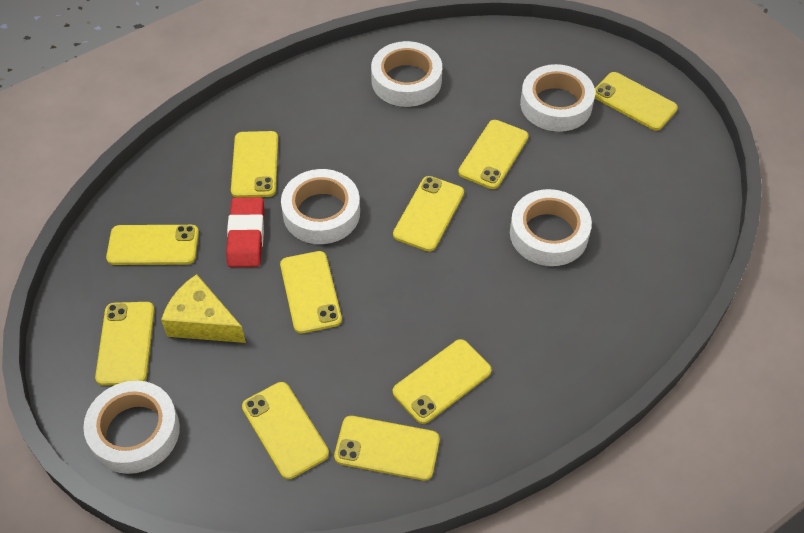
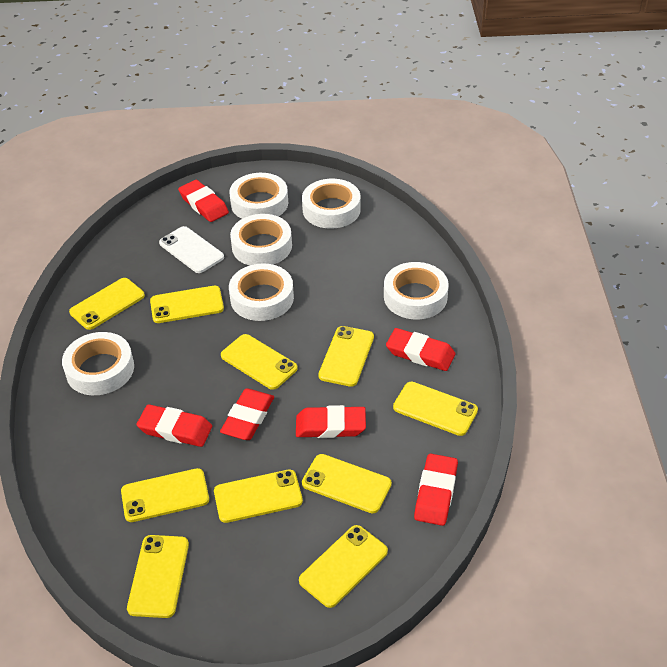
red eraser: [226,197,264,267] = 1 -> [136,404,212,447] [178,180,229,222] [220,388,274,440] [296,405,366,438] [386,328,455,371] [414,454,458,526] = 6
white phone: none = 0 -> [159,226,224,273] = 1
white tape: [83,381,180,474] [281,169,360,244] [371,41,442,107] [510,189,592,266] [520,64,595,132] = 5 -> [62,332,134,395] [229,173,288,219] [229,263,294,321] [230,214,292,266] [302,179,361,229] [384,262,449,319] = 6
yellow cheese: [161,274,246,343] = 1 -> none = 0

